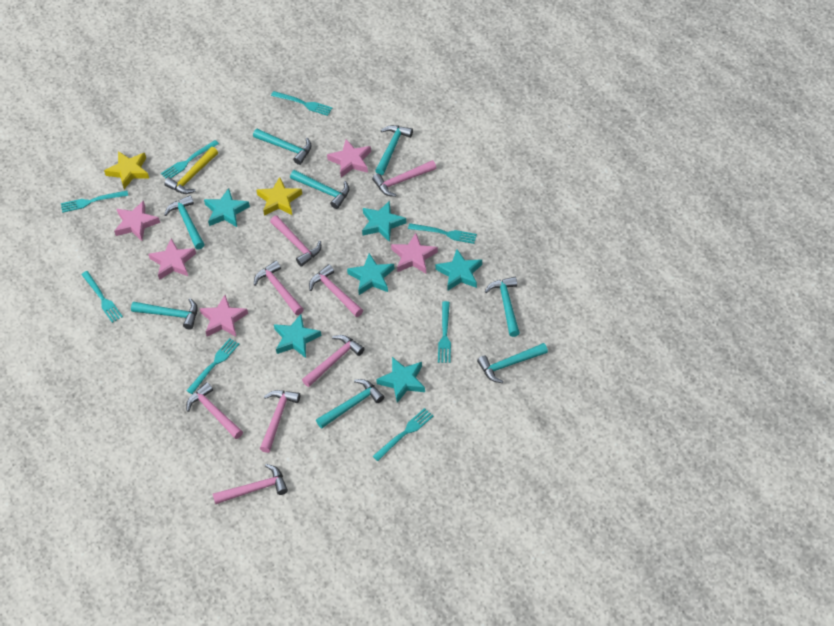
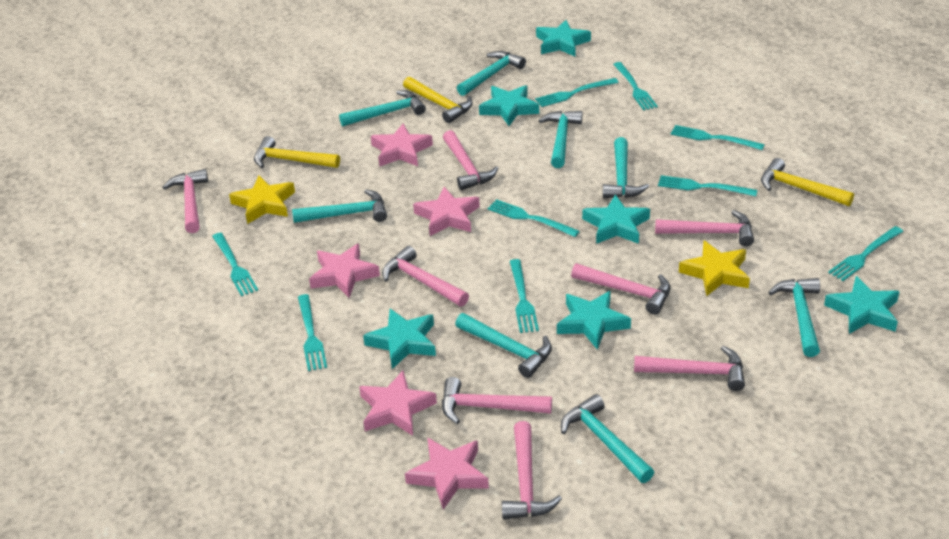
turquoise fork: [61,191,128,213] [81,271,123,323] [161,140,219,179] [186,338,239,394] [271,91,333,116] [373,408,433,461] [408,223,477,244] [438,301,451,363] = 8 -> [212,233,258,296] [298,294,327,371] [487,199,580,237] [510,259,539,333] [535,78,619,107] [613,62,658,110] [658,175,757,196] [671,125,765,150] [828,226,903,281] = 9
yellow hammer: [164,147,218,194] = 1 -> [254,136,340,168] [403,77,473,123] [761,158,854,206] = 3

